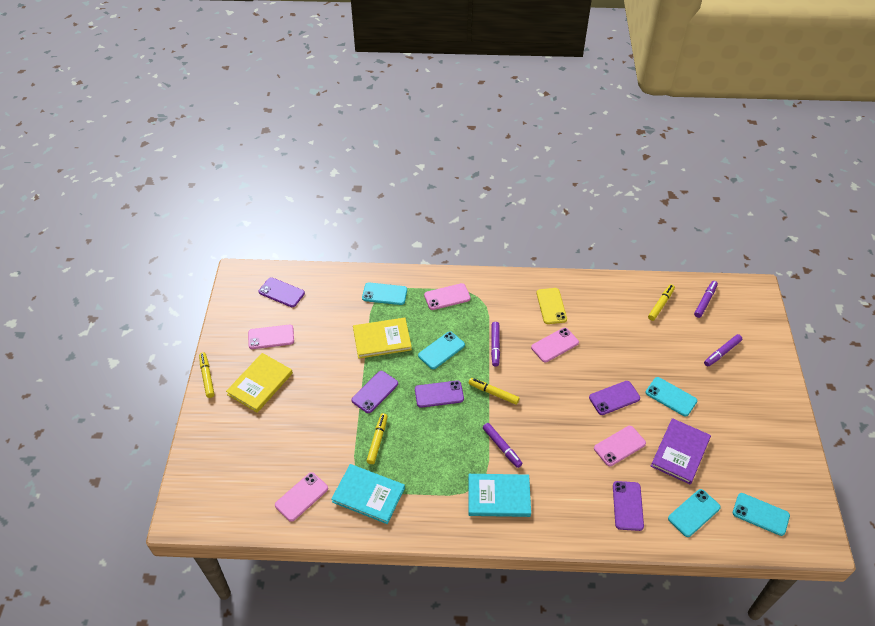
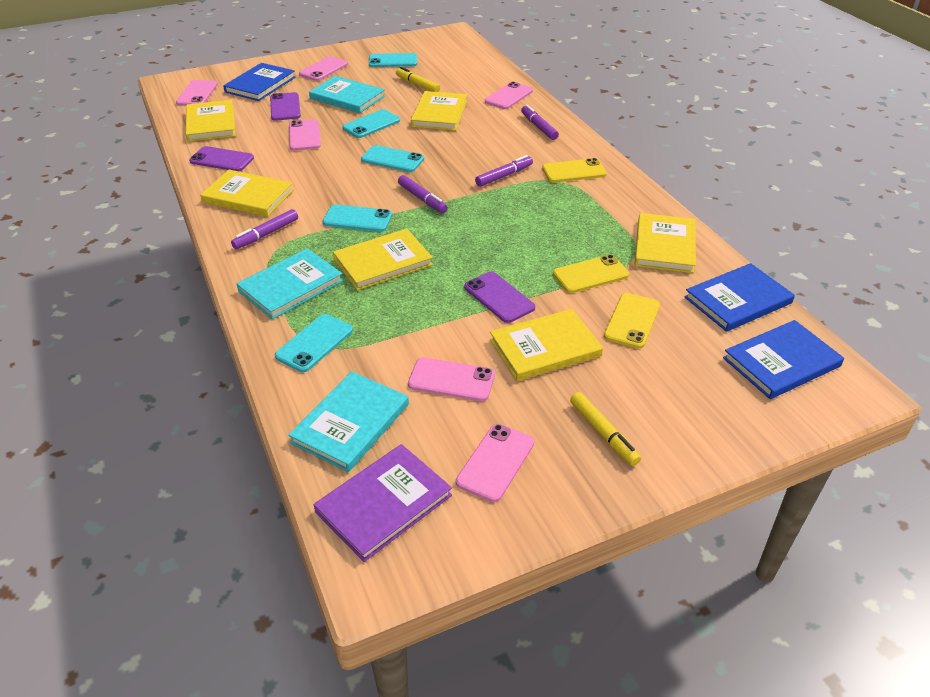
blue book: none = 0 -> [223,63,295,101] [684,263,795,332] [723,320,844,399] = 3
pink phone: [248,325,294,349] [275,472,328,522] [424,283,471,310] [531,328,579,363] [594,426,646,466] = 5 -> [176,80,218,106] [289,119,321,151] [299,56,348,81] [408,357,495,401] [456,424,534,502] [485,82,533,109] = 6
purple phone: [259,277,305,307] [352,371,398,413] [415,381,464,408] [589,381,640,415] [613,481,644,531] = 5 -> [189,146,254,171] [270,92,301,121] [464,272,535,323] = 3
turquoise book: [331,464,405,524] [468,474,531,517] = 2 -> [237,248,343,319] [288,371,409,472] [309,76,385,113] = 3
yellow book: [226,353,293,413] [353,318,412,359] = 2 -> [186,100,236,142] [200,170,294,217] [333,229,433,290] [411,91,467,131] [490,309,603,381] [635,213,696,273] = 6
yellow marker: [199,353,214,398] [366,413,388,464] [469,378,520,405] [648,284,675,321] = 4 -> [396,67,440,92] [570,392,641,466] = 2
yellow phone: [536,288,567,324] = 1 -> [542,158,607,183] [553,255,629,293] [604,293,660,349] = 3

